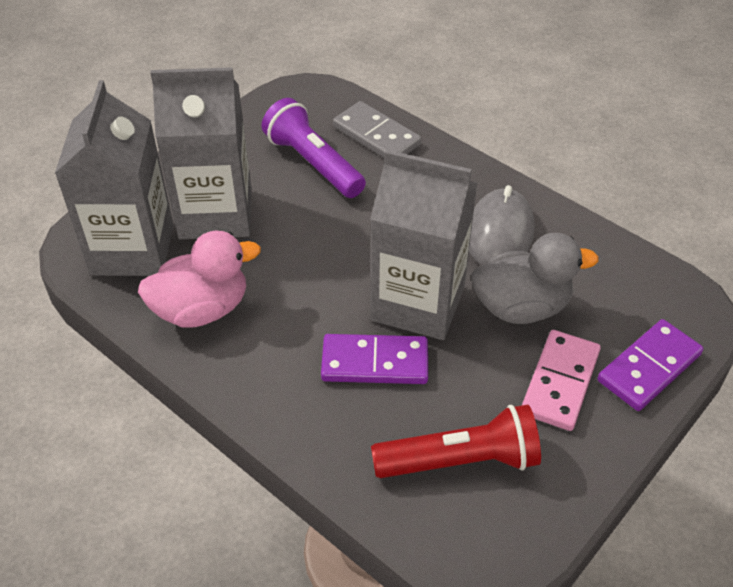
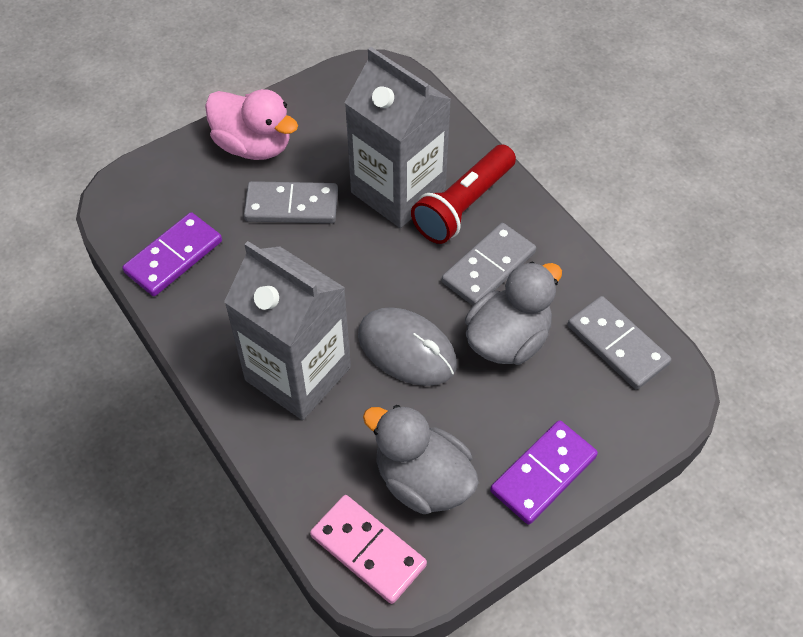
grey carton: [55,80,173,276] [150,67,252,239] [370,149,477,340] = 3 -> [224,241,351,420] [345,47,451,228] = 2
grey domino: [333,101,422,158] = 1 -> [244,181,338,223] [442,223,536,306] [568,296,671,390] = 3
grey duck: [471,233,599,324] = 1 -> [363,405,479,514] [465,262,562,365] = 2
purple flashlight: [262,98,366,198] = 1 -> none = 0

